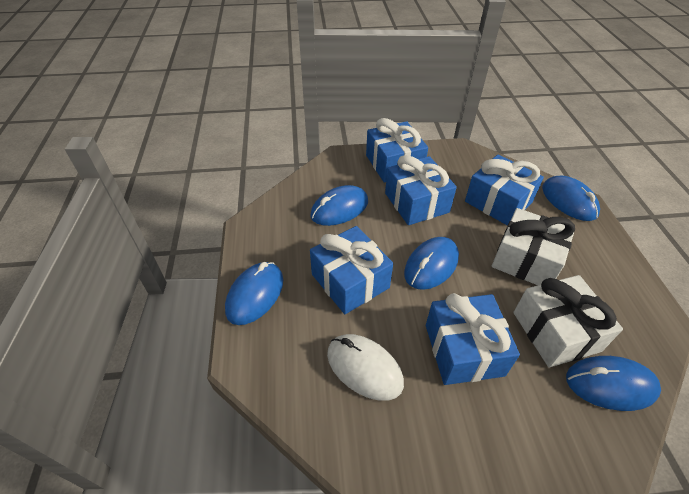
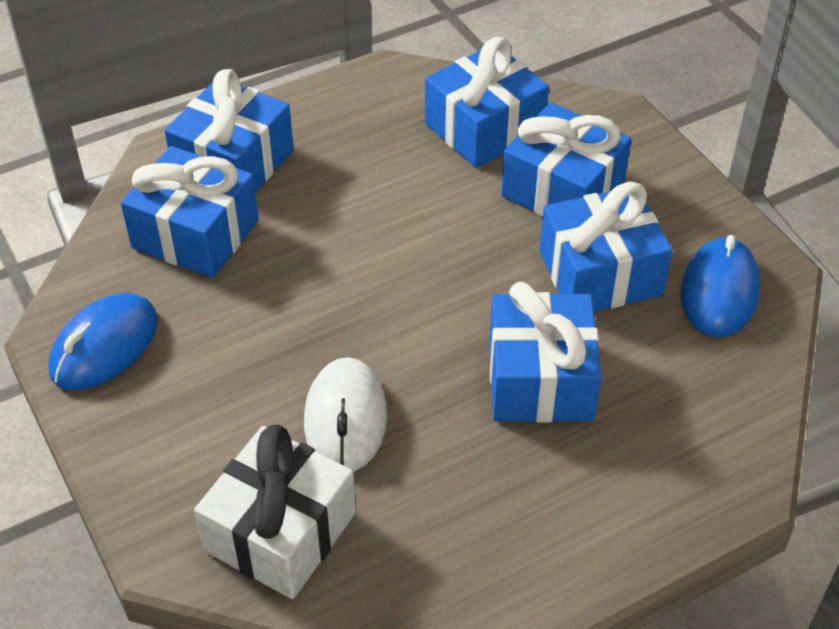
blue gift: [310,226,393,314] [366,118,428,183] [385,155,457,225] [426,293,520,385] [465,154,544,226] = 5 -> [121,146,259,278] [164,69,294,192] [425,37,549,168] [489,282,602,423] [501,102,631,217] [539,182,673,311] = 6
blue mouse: [225,262,283,325] [311,185,368,226] [404,237,459,290] [542,176,600,221] [566,356,661,411] = 5 -> [48,293,158,390] [681,235,760,337] = 2
white gift: [492,208,575,285] [513,275,623,368] = 2 -> [194,425,356,599] = 1

